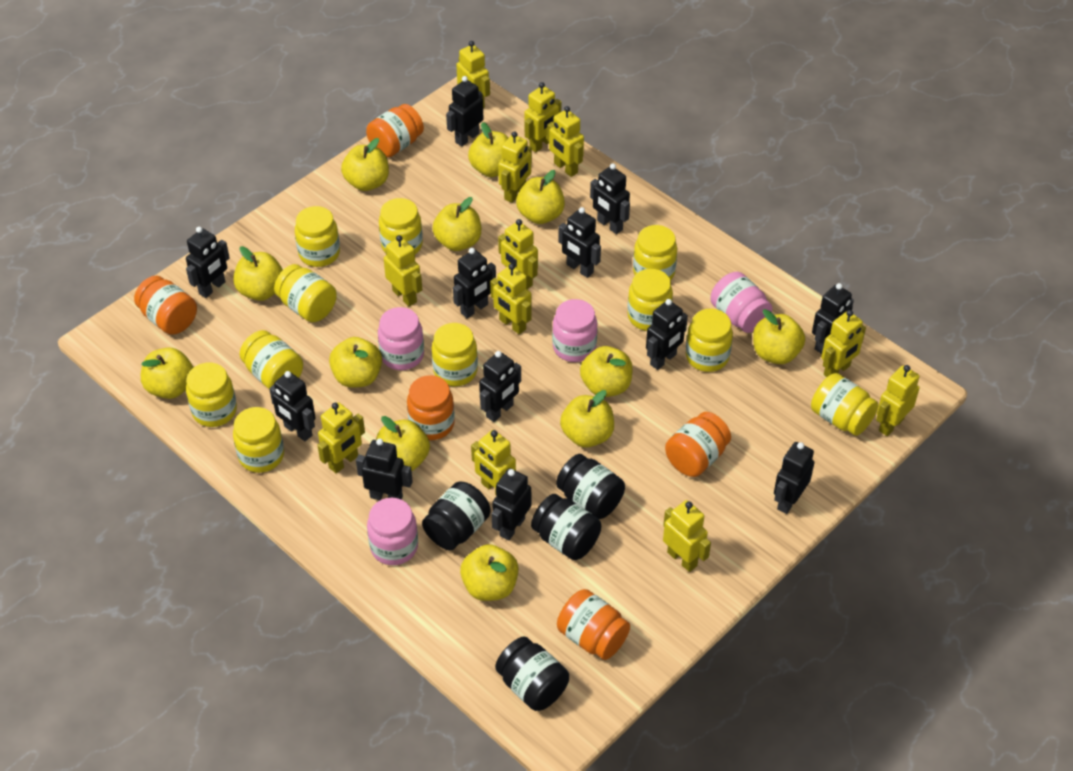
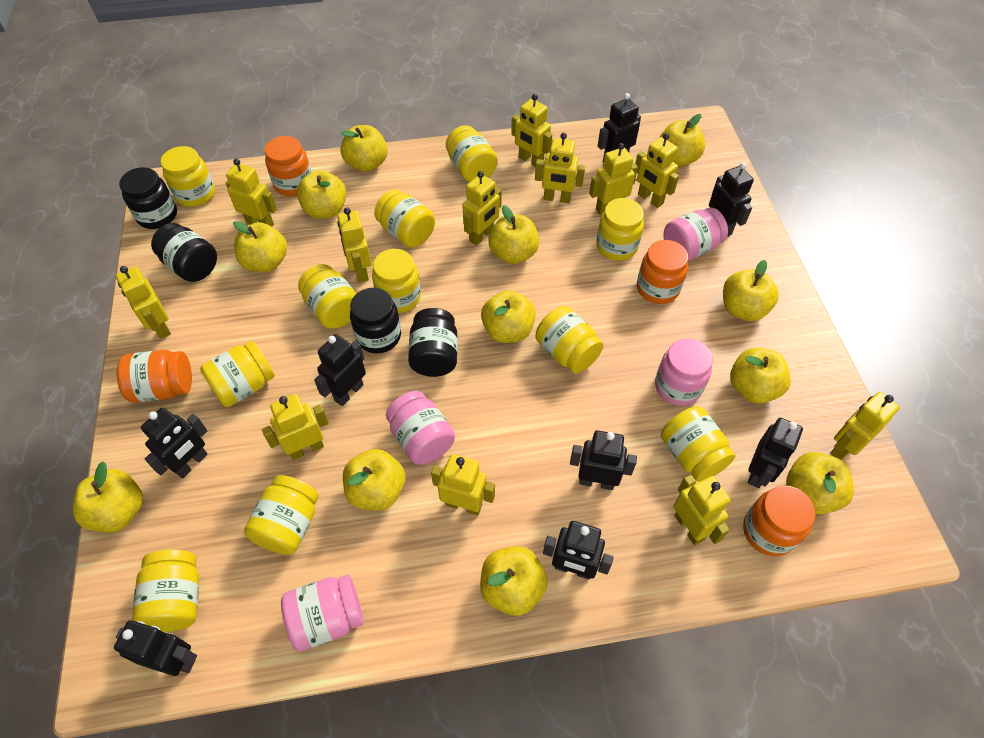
black robot: [186,227,230,298] [269,371,315,441] [356,438,413,500] [446,76,483,146] [453,248,496,318] [479,351,521,422] [492,468,531,541] [558,207,601,278] [590,163,630,234] [646,299,688,370] [774,442,815,514] [812,283,854,354] = 12 -> [114,620,197,676] [141,408,208,478] [314,334,366,406] [543,521,614,580] [570,430,637,490] [598,93,641,162] [709,162,754,236] [748,418,803,488] = 8
orange jar: [134,276,197,335] [366,104,424,158] [407,375,455,440] [557,589,630,660] [665,412,731,477] = 5 -> [117,350,192,403] [265,136,311,196] [637,240,688,304] [743,485,816,556] = 4

